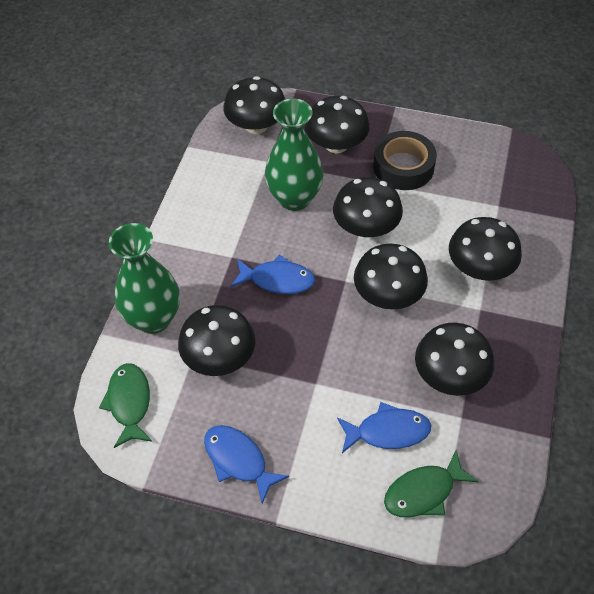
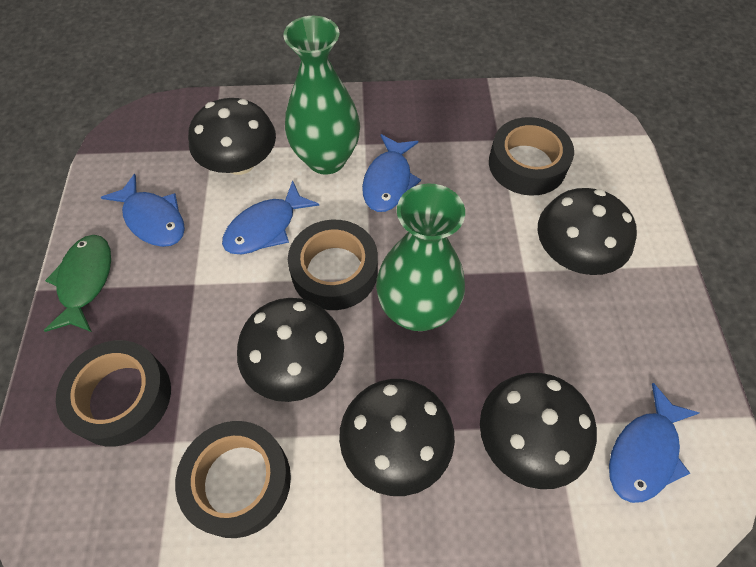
black mushroom: [178,305,255,376] [224,76,285,134] [305,96,370,153] [333,177,403,238] [354,244,428,309] [415,322,494,396] [449,217,522,281] = 7 -> [188,98,276,175] [237,298,344,402] [339,379,455,496] [480,373,597,489] [538,188,637,275] = 5
black tape: [373,131,437,190] = 1 -> [56,340,171,447] [175,421,291,538] [288,220,378,310] [489,117,574,196] = 4
blue fish: [204,425,289,504] [231,255,315,294] [337,402,431,453] = 3 -> [100,174,185,247] [222,180,319,254] [362,134,421,212] [609,383,700,503] = 4
green fish: [99,363,152,448] [384,450,479,517] = 2 -> [44,235,111,332] = 1

